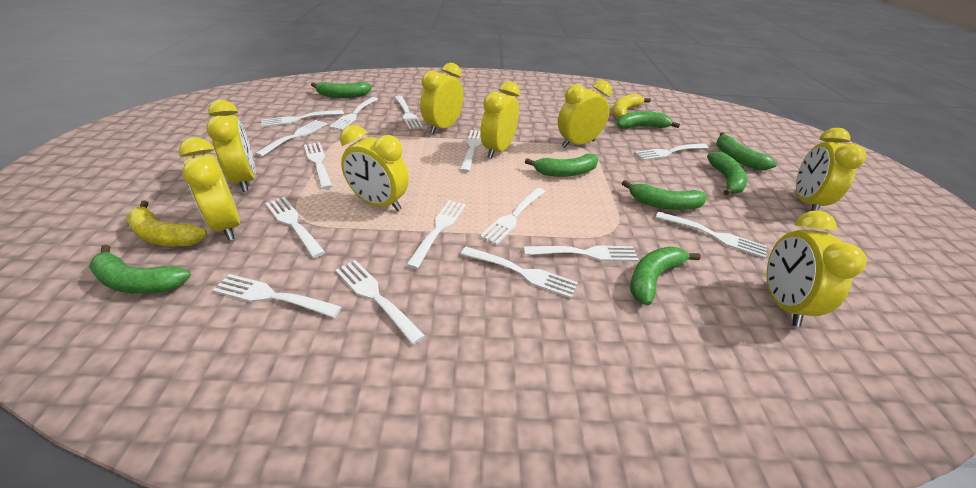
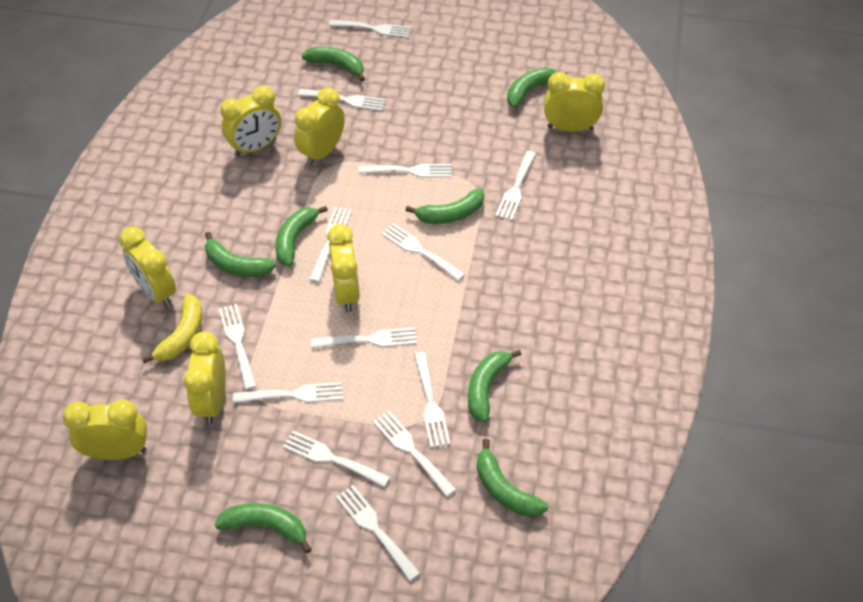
white fork: [212,274,342,318] [255,120,327,157] [261,110,344,127] [265,197,325,258] [304,142,332,189] [329,97,378,130] [335,260,425,345] [394,96,423,129] [406,200,466,269] [460,130,482,172] [461,247,578,298] [480,188,545,245] [524,246,639,261] [635,143,709,160] [656,211,767,258] = 15 -> [219,304,257,390] [233,382,343,403] [283,431,390,487] [298,89,386,111] [309,207,352,282] [311,327,417,348] [329,20,412,38] [336,485,420,581] [359,164,452,177] [373,411,456,497] [381,223,465,281] [414,352,450,448] [495,151,536,221] = 13
yellow banana: [126,200,207,246] [612,94,651,118] = 2 -> [142,294,202,363] = 1
yellow clock: [179,137,240,241] [206,100,256,192] [340,125,409,211] [420,63,464,134] [480,81,520,159] [558,80,612,148] [767,210,866,327] [796,128,866,211] = 8 -> [63,399,147,460] [119,227,176,308] [184,331,226,424] [220,86,281,156] [294,87,345,166] [327,224,360,312] [544,72,605,132] = 7

